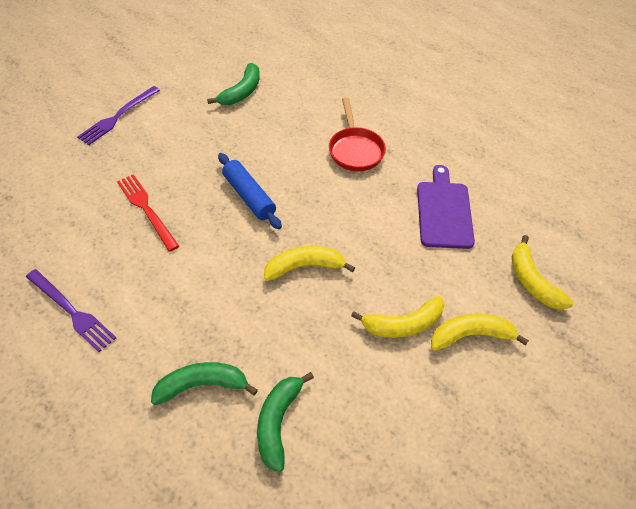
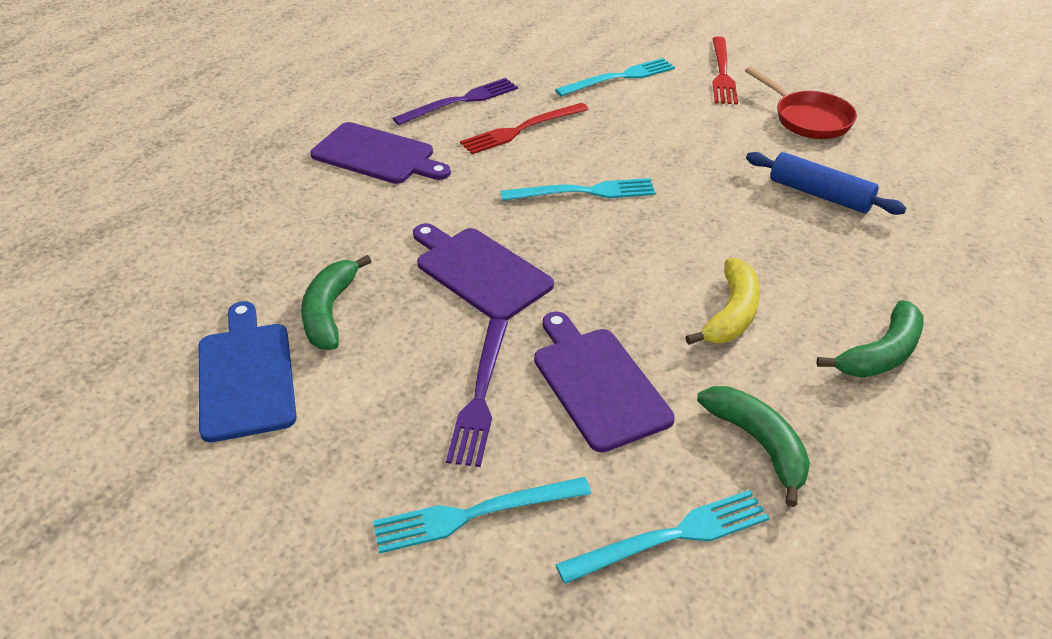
blue cutting board: none = 0 -> [199,301,297,442] = 1
purple cutting board: [417,165,475,249] = 1 -> [310,122,451,184] [413,223,554,320] [534,312,675,453] = 3
red fork: [117,174,179,252] = 1 -> [460,103,589,154] [712,37,738,104] = 2
turquoise fork: none = 0 -> [373,477,591,554] [501,178,656,201] [555,58,675,96] [555,490,769,584] = 4
yellow banana: [264,246,355,281] [351,296,445,338] [431,314,529,351] [512,235,573,310] = 4 -> [686,258,760,345] = 1

